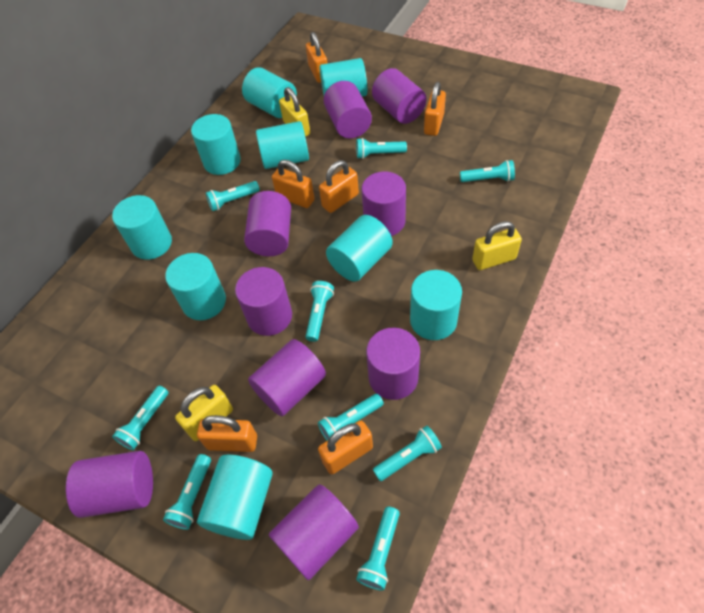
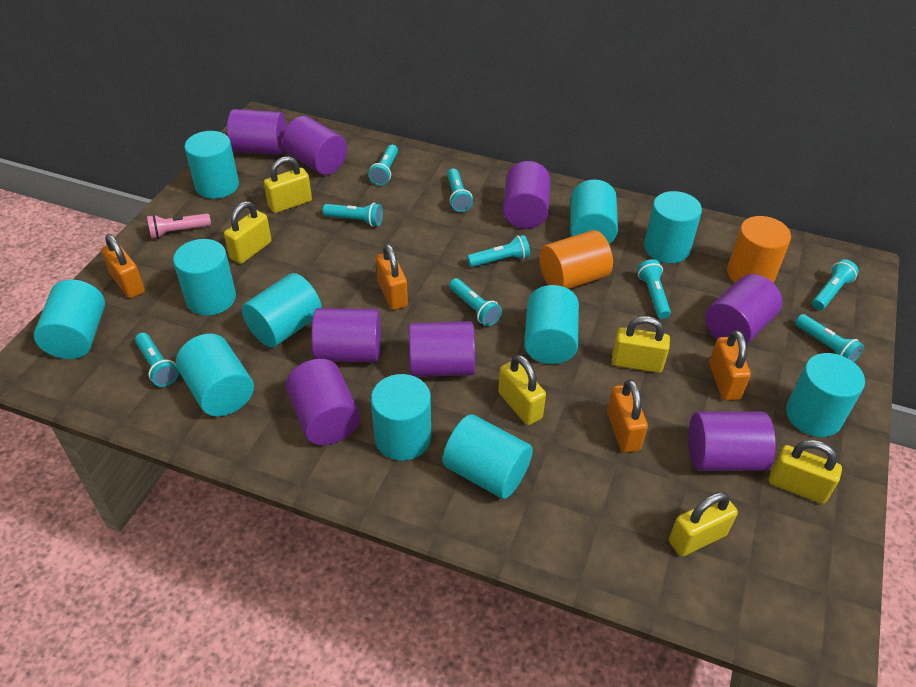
orange cylinder: none = 0 -> [539,230,613,289] [727,216,791,283] = 2
orange padlock: [197,415,257,452] [272,160,315,208] [306,32,327,83] [318,420,373,474] [319,160,359,213] [424,82,446,136] = 6 -> [101,234,145,298] [376,244,408,310] [607,379,648,453] [709,330,751,401] = 4
pink flashlight: none = 0 -> [147,214,211,239] = 1
purple cylinder: [66,451,153,518] [235,267,292,336] [244,191,291,256] [248,339,326,416] [269,484,359,580] [323,81,372,138] [362,171,406,236] [366,328,420,400] [372,68,426,124] = 9 -> [227,109,287,155] [283,116,347,175] [286,359,361,445] [312,308,381,362] [409,321,475,377] [503,161,550,229] [688,412,776,471] [705,274,782,345] = 8
turquoise cylinder: [112,195,172,260] [165,253,226,320] [191,114,241,175] [197,455,273,540] [242,67,297,118] [256,121,309,169] [319,58,367,96] [326,215,393,282] [410,270,462,340] = 9 -> [34,280,105,359] [173,239,236,316] [176,333,254,417] [184,131,239,199] [242,273,322,348] [371,374,431,461] [443,414,533,499] [524,285,579,364] [570,180,618,244] [644,191,702,263] [786,353,865,437] = 11
yellow padlock: [175,385,233,441] [279,87,310,137] [472,221,522,270] = 3 -> [224,201,272,264] [264,156,312,213] [498,355,546,425] [612,316,670,373] [669,492,738,557] [769,440,842,504] = 6

